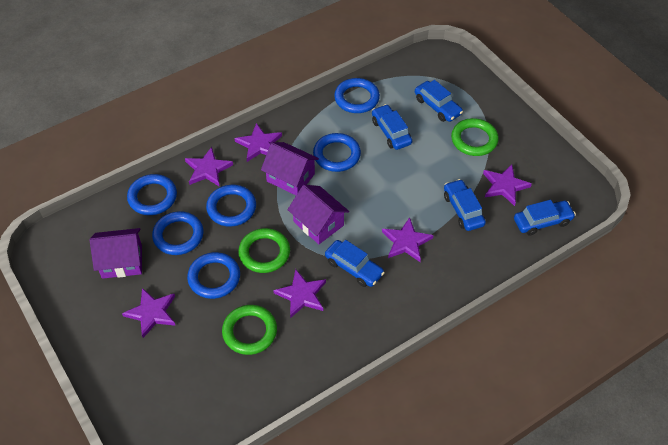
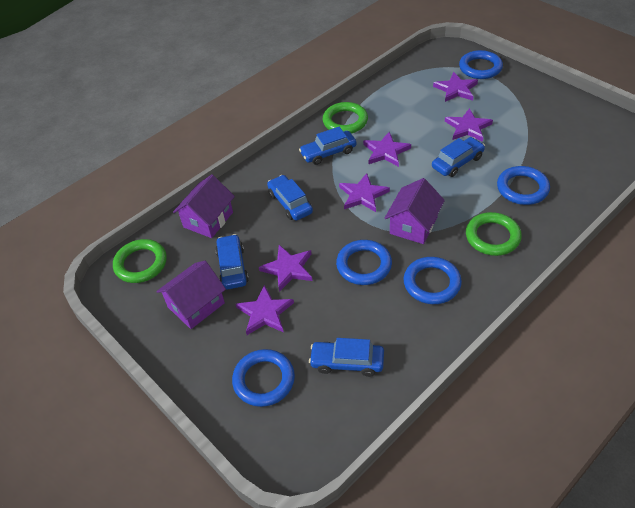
blue ring: [127,174,177,215] [152,211,204,255] [187,252,240,299] [206,185,256,226] [313,133,361,172] [334,78,380,113] = 6 -> [232,349,295,407] [336,240,392,285] [404,257,462,304] [459,50,503,79] [497,166,550,205] = 5

